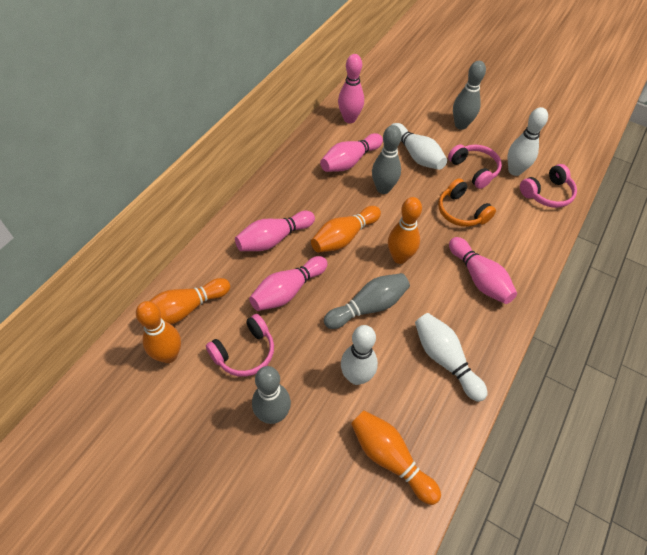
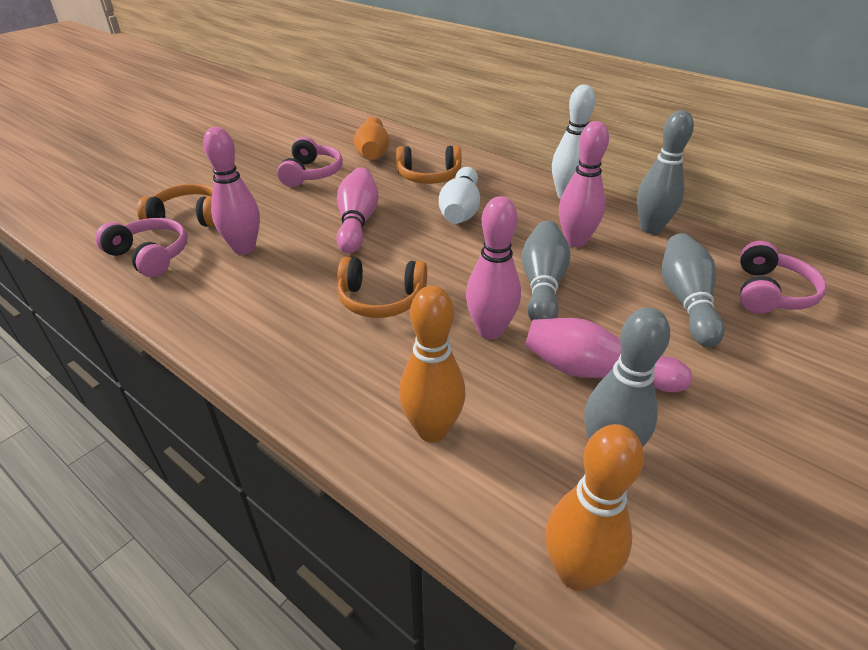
orange bowling pin: [136,301,181,363] [142,278,230,327] [311,206,381,253] [351,411,441,505] [388,197,422,264] = 5 -> [354,117,389,160] [399,286,466,442] [545,424,644,591] = 3
orange headphones: [438,178,496,227] = 1 -> [137,184,215,227] [337,257,427,318] [396,145,461,184] = 3
white bowling pin: [341,325,378,385] [392,123,447,170] [415,313,488,402] [508,107,548,176] = 4 -> [439,167,480,224] [552,85,595,199] = 2

